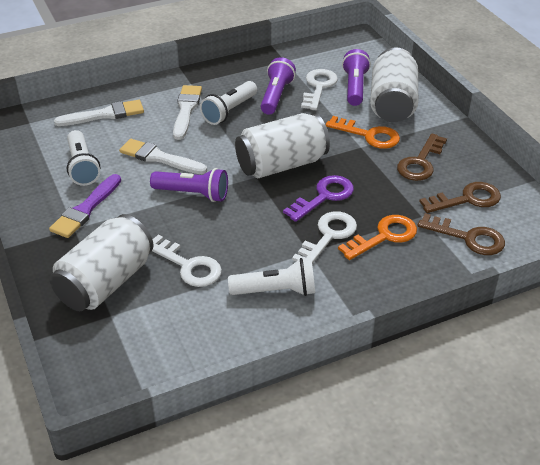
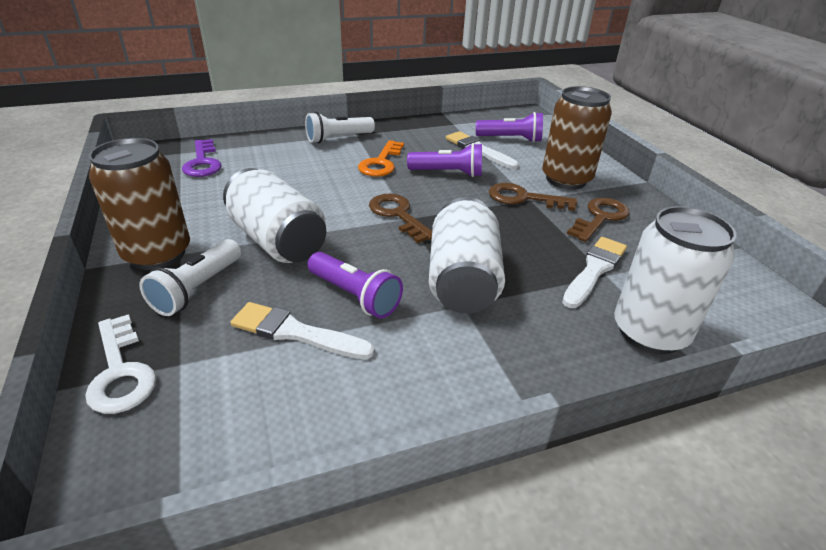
brown can: none = 0 -> [89,138,190,270] [542,86,612,190] = 2
orange key: [326,116,400,149] [338,215,417,260] = 2 -> [358,140,404,177] = 1
purple brush: [49,174,121,238] = 1 -> none = 0
white flashlight: [67,130,100,186] [200,81,257,125] [228,258,315,296] = 3 -> [139,239,242,316] [305,112,375,143] = 2
white key: [152,235,222,287] [292,211,357,263] [301,69,338,110] = 3 -> [85,314,157,414] = 1

